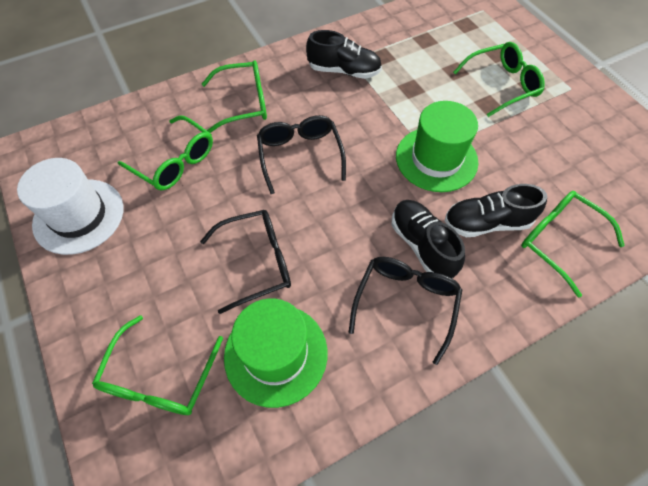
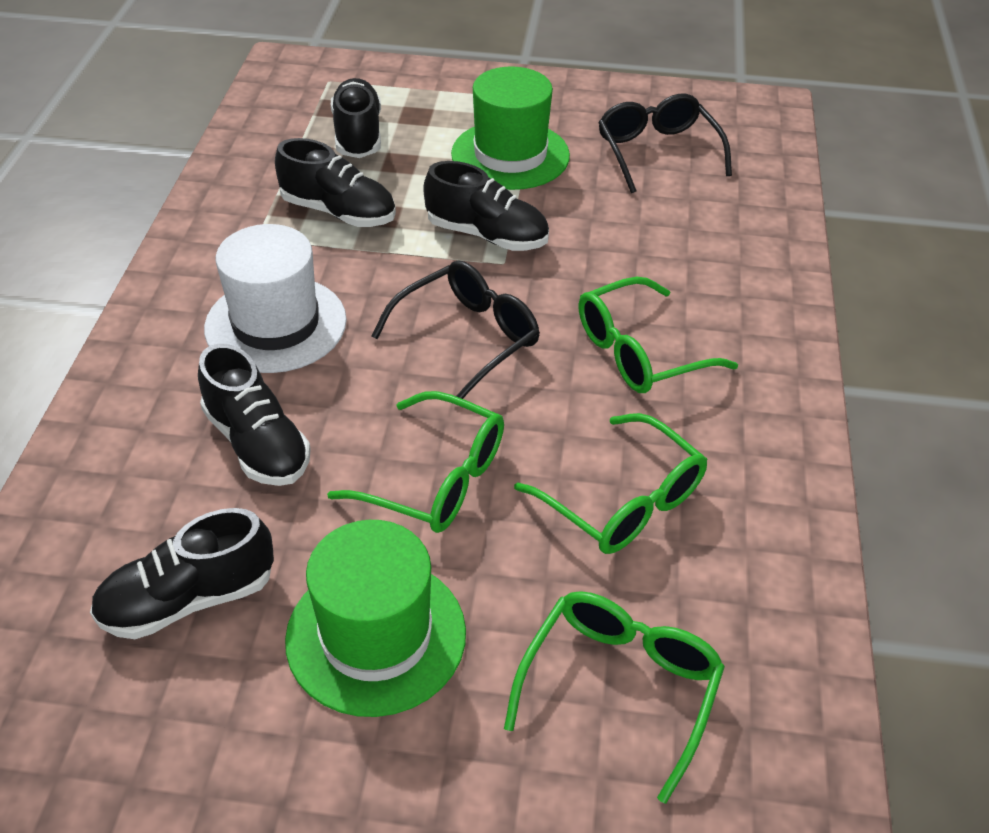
black glasses: [200,210,291,314] [257,115,346,194] [348,257,462,365] = 3 -> [371,260,540,399] [598,94,732,193] = 2
black shoe: [306,30,382,79] [392,200,465,278] [445,184,547,237] = 3 -> [90,508,274,639] [198,344,311,486] [275,138,396,227] [331,78,381,158] [423,161,549,251] = 5
green glasses: [92,315,223,415] [118,115,213,190] [202,60,267,133] [453,42,545,117] [521,191,625,298] = 5 -> [327,391,504,533] [504,591,725,804] [514,413,708,554] [579,277,738,393] = 4

